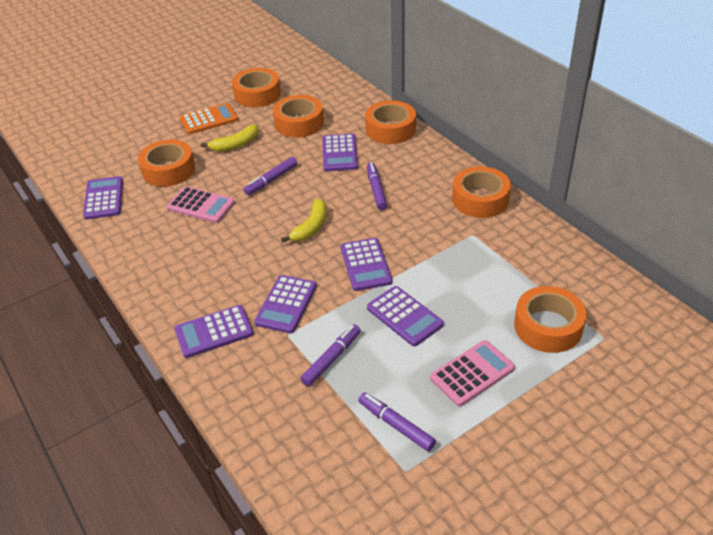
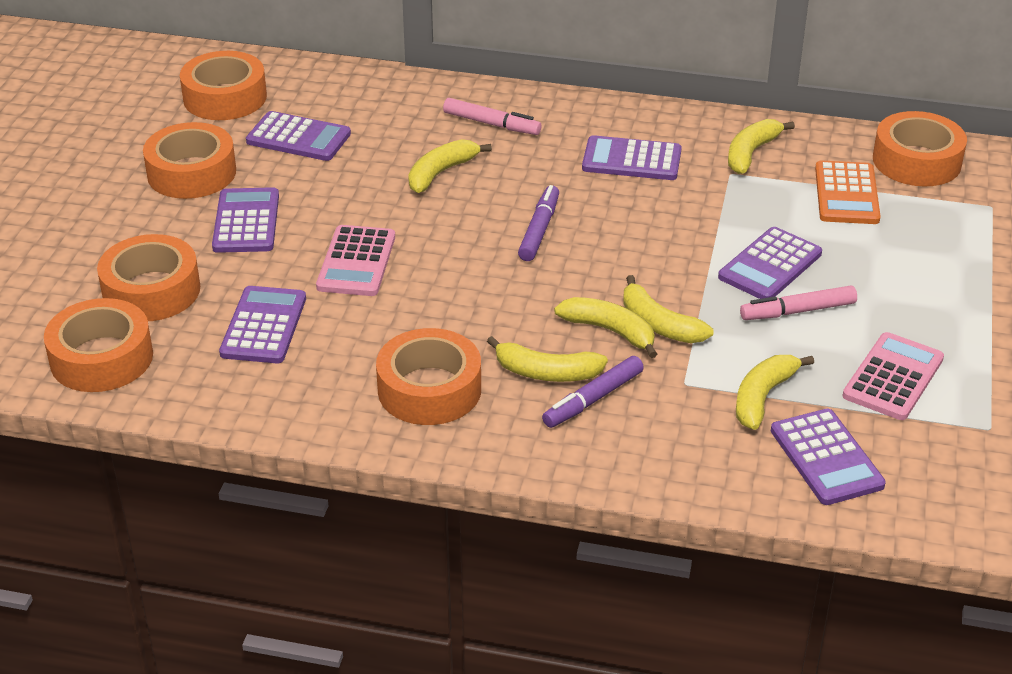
pink marker: none = 0 -> [443,98,541,135] [740,285,857,320] = 2
purple marker: [244,157,297,195] [301,324,361,386] [358,392,436,451] [367,162,387,210] = 4 -> [518,185,559,261] [542,356,644,428] = 2
yellow banana: [201,125,259,152] [281,199,327,242] = 2 -> [408,139,492,193] [487,336,608,382] [554,297,657,358] [623,275,713,343] [728,119,795,174] [736,355,814,430] = 6

